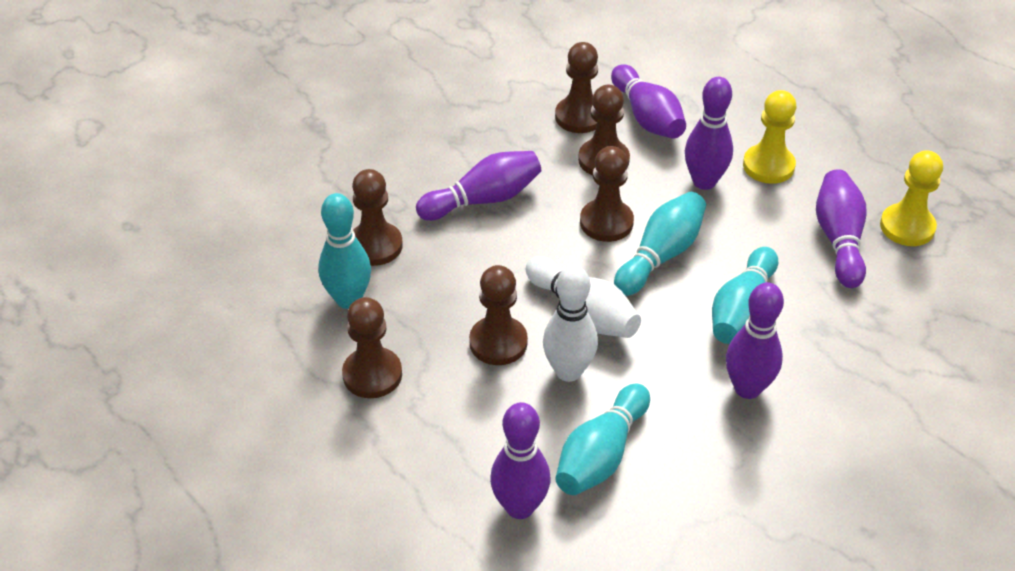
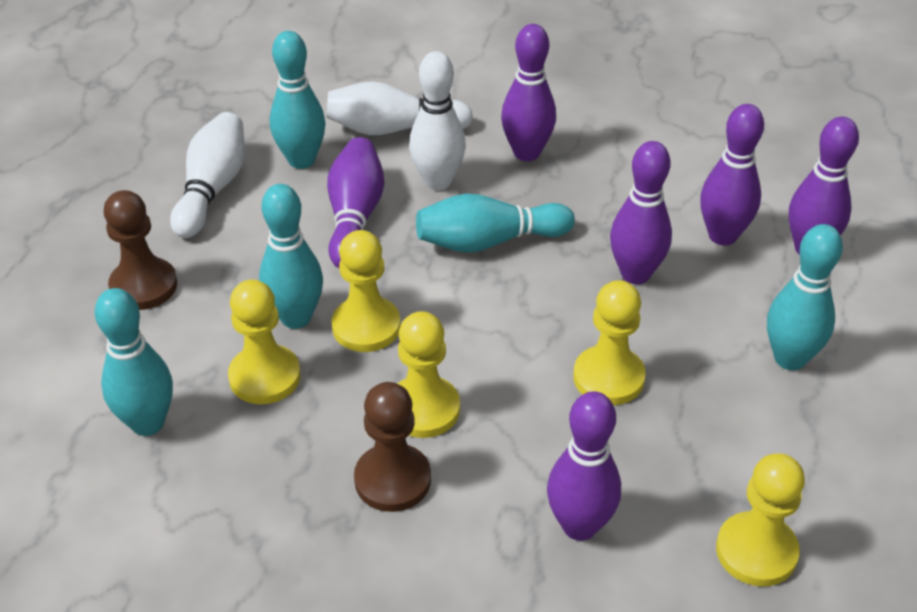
brown pawn: [342,297,402,398] [352,169,403,266] [469,265,528,365] [555,42,598,133] [578,85,630,175] [580,146,634,242] = 6 -> [103,190,177,310] [354,382,431,512] = 2
turquoise bowling pin: [318,193,371,309] [555,384,650,495] [614,192,706,296] [712,247,778,344] = 4 -> [95,288,173,436] [259,184,323,329] [270,31,326,169] [416,194,575,253] [767,224,843,370] = 5
white bowling pin: [525,256,641,338] [543,265,598,382] = 2 -> [170,112,245,238] [326,81,473,135] [409,51,466,190] = 3
yellow pawn: [743,90,796,184] [880,150,943,246] = 2 -> [228,280,301,404] [331,230,401,352] [397,311,460,438] [573,280,646,405] [716,453,805,587] = 5

